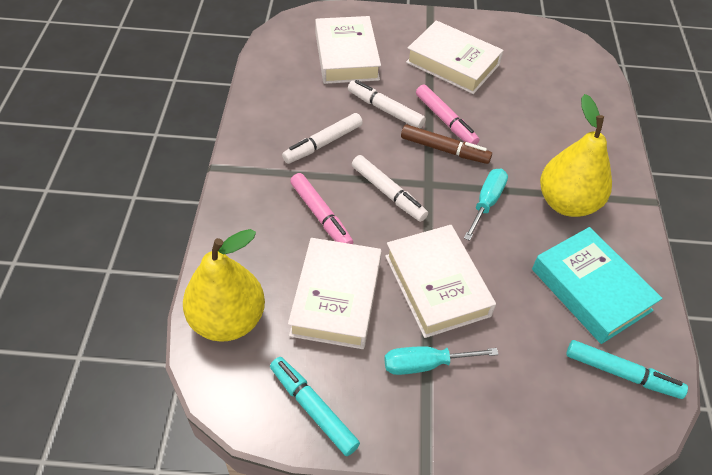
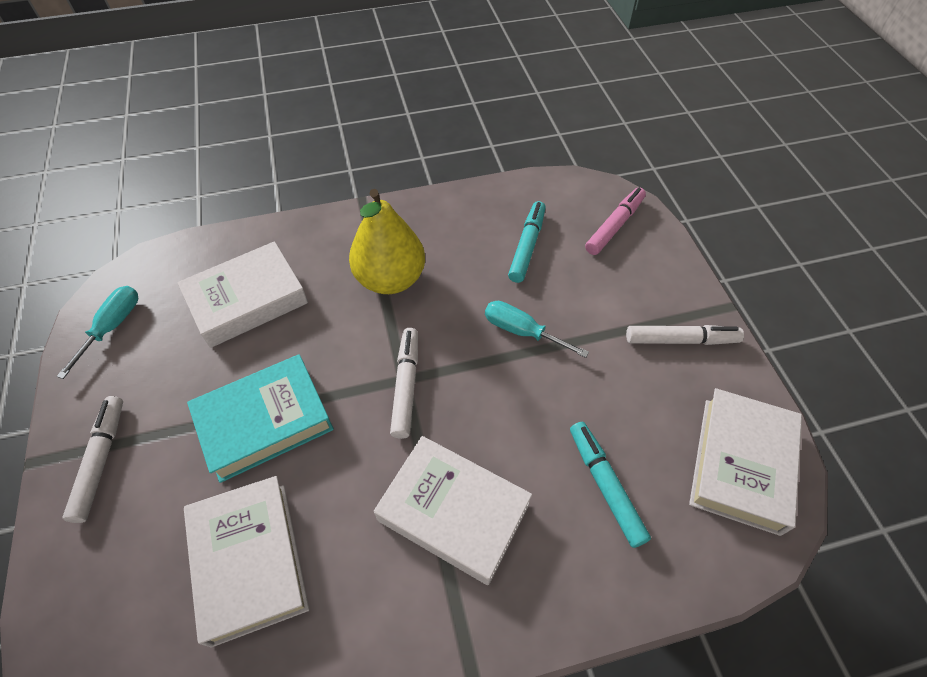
brown marker: [401,124,492,164] = 1 -> none = 0
pink marker: [290,173,353,244] [416,84,479,145] = 2 -> [585,187,646,255] = 1
yellow pear: [183,229,265,342] [540,94,612,217] = 2 -> [349,189,425,294] = 1

